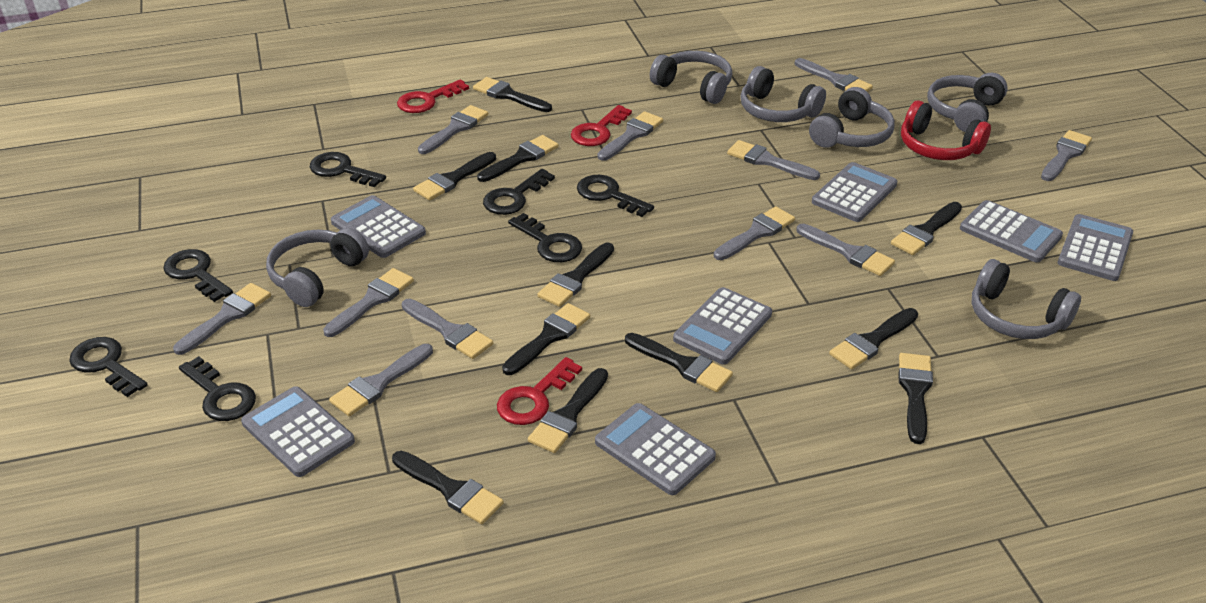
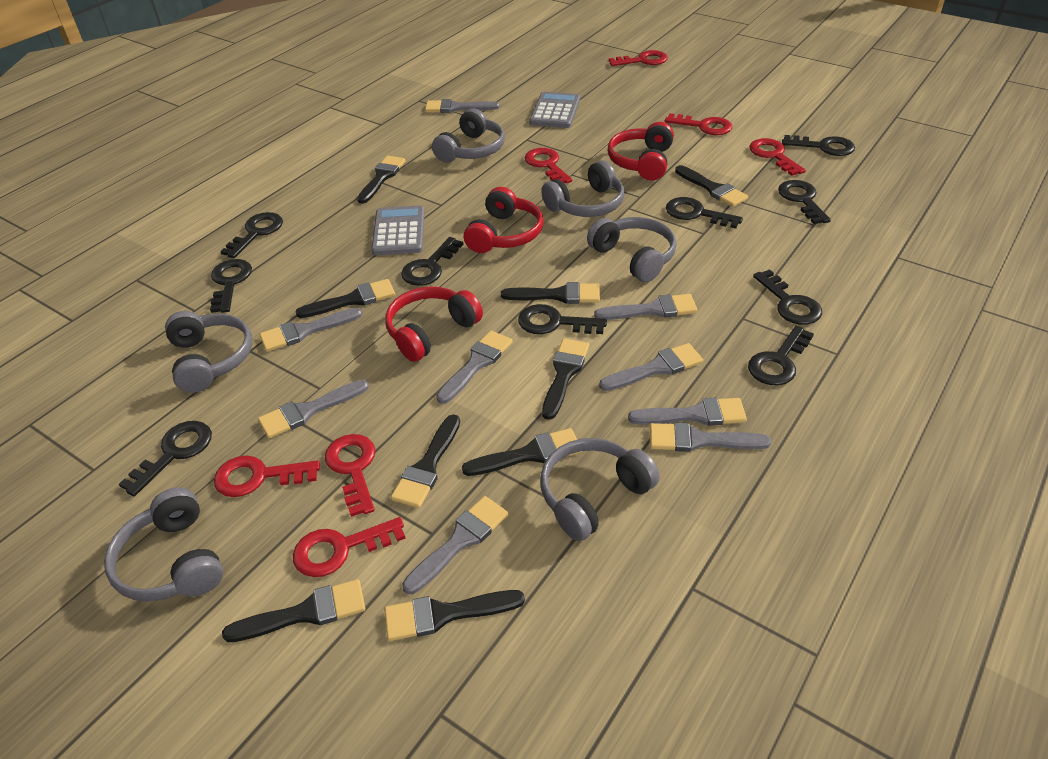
black brush: [392,451,504,524] [413,152,496,201] [473,77,552,112] [477,135,559,182] [502,303,590,375] [528,368,608,453] [537,242,614,307] [625,333,733,392] [829,308,918,369] [891,202,962,255] [898,353,933,444] = 11 -> [222,579,365,642] [295,279,395,318] [357,156,406,204] [384,590,525,641] [391,414,460,508] [462,428,581,476] [501,282,600,304] [542,338,589,420] [675,165,748,207] = 9
black key: [69,337,148,397] [163,249,233,302] [179,356,256,421] [310,152,386,187] [483,169,555,215] [508,213,582,262] [577,175,654,217] = 7 -> [119,421,212,496] [210,259,252,313] [220,212,283,258] [401,237,464,286] [518,304,607,334] [666,197,743,229] [748,326,814,385] [753,269,822,325] [778,180,831,224] [782,135,855,156] = 10
grey brush: [173,283,271,355] [323,268,414,337] [329,344,433,416] [401,299,493,359] [418,105,488,154] [597,111,663,161] [714,206,795,260] [727,140,820,180] [795,58,873,91] [796,224,895,276] [1041,130,1092,181] = 11 -> [258,380,369,438] [259,308,362,352] [402,496,508,594] [425,99,500,113] [436,331,513,404] [594,294,697,320] [599,343,703,391] [628,397,747,426] [650,423,771,452] = 9
grey calculator: [241,386,355,477] [331,195,426,258] [595,403,716,495] [673,287,772,365] [812,162,897,222] [960,200,1063,263] [1058,214,1133,281] = 7 -> [371,205,425,255] [529,92,580,128] = 2
red headphones: [901,100,991,160] = 1 -> [385,286,483,362] [464,187,544,253] [608,122,674,180] = 3
red key: [397,79,469,113] [497,357,582,425] [571,105,632,146] = 3 -> [214,456,320,497] [293,517,406,577] [325,434,376,517] [525,148,572,184] [609,50,668,66] [665,113,732,135] [750,138,806,176] = 7

